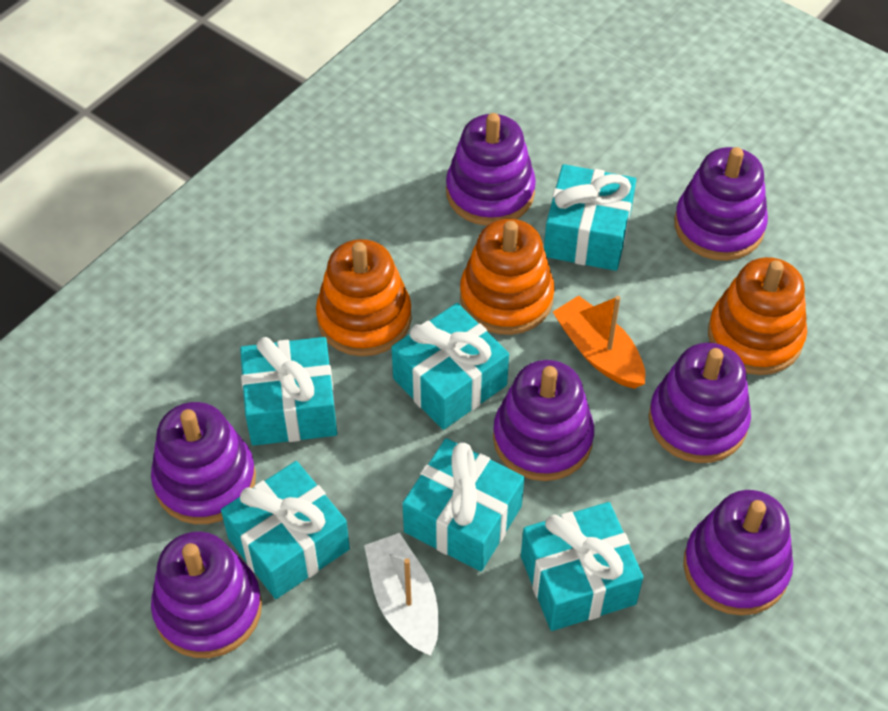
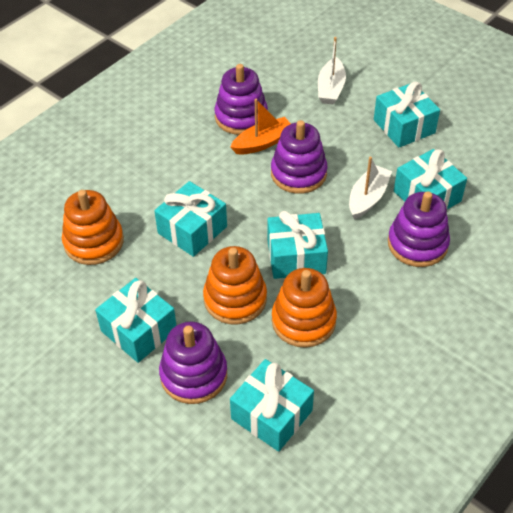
purple stacking toy: [151,402,256,524] [151,531,262,658] [446,113,536,226] [493,360,594,481] [648,342,751,463] [674,147,768,261] [683,490,793,616] = 7 -> [159,321,227,404] [214,64,268,135] [271,120,328,194] [388,191,450,267] = 4
white boat: [364,533,438,656] = 1 -> [318,37,346,105] [349,157,392,219] = 2

